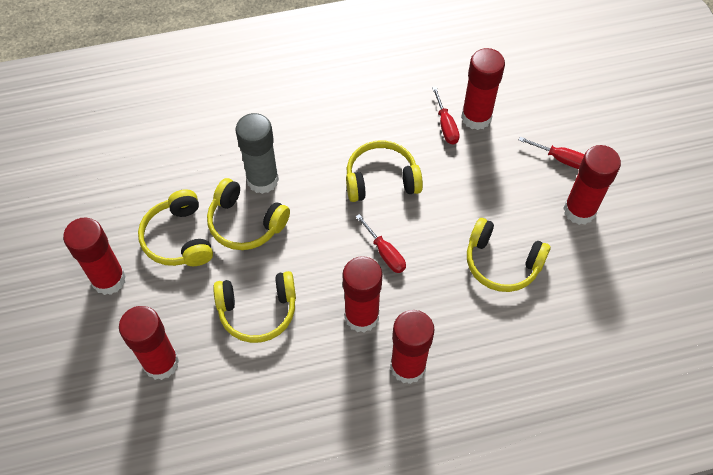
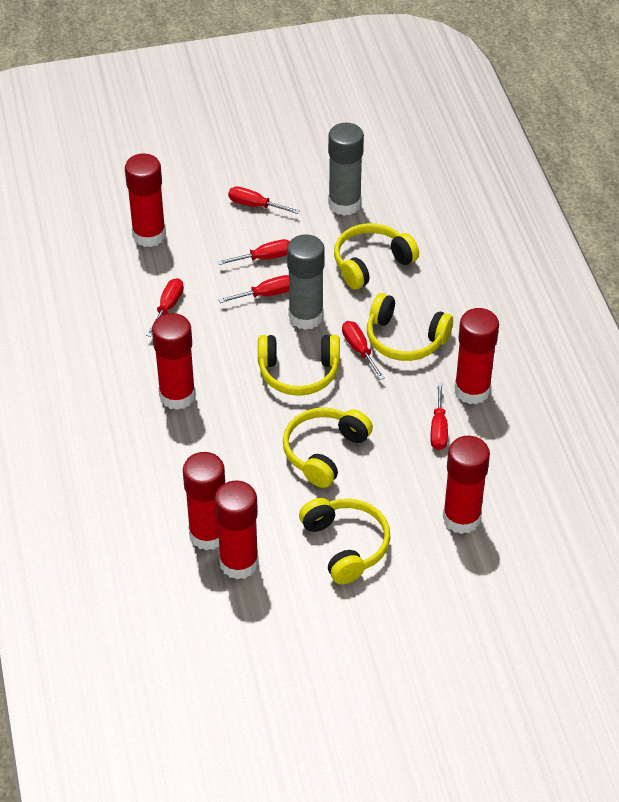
grey glue stick: [235,113,279,194] = 1 -> [287,234,325,330] [328,123,364,216] = 2
red screwdriver: [356,214,406,273] [432,87,460,144] [519,137,584,169] = 3 -> [146,278,184,337] [217,239,290,265] [219,275,289,303] [228,186,300,214] [342,321,385,380] [430,383,448,450] = 6

